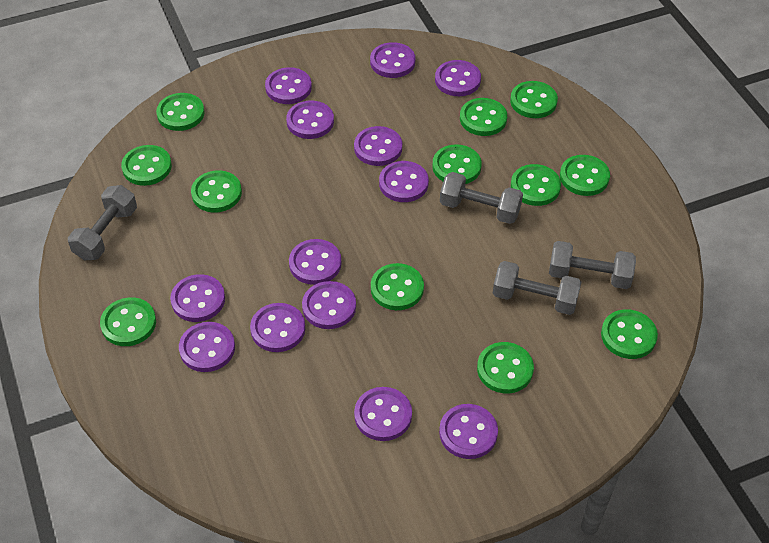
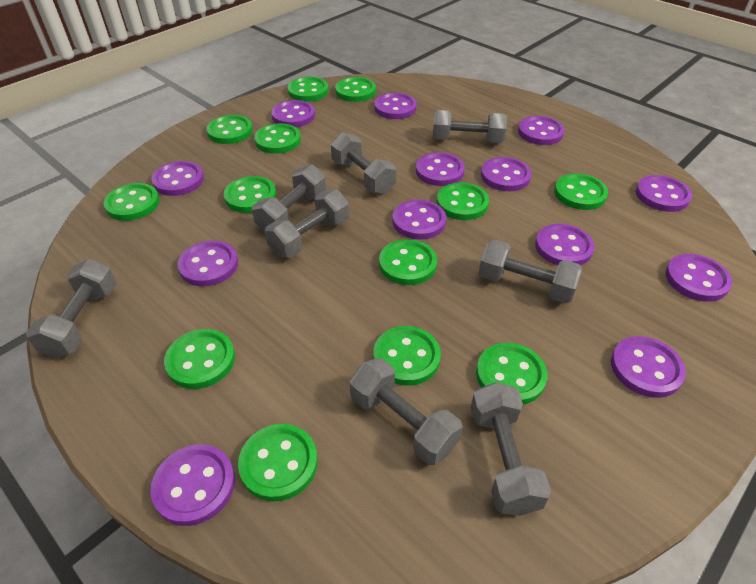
green button: [100,297,156,346] [121,145,172,186] [156,93,205,131] [191,170,242,213] [371,263,424,310] [432,144,482,184] [460,98,507,136] [477,342,534,394] [510,81,558,118] [511,164,561,206] [560,155,610,196] [601,309,658,359] = 12 -> [103,183,160,221] [164,329,235,389] [207,115,253,144] [224,176,276,213] [238,424,318,501] [254,123,301,154] [287,77,329,102] [335,77,376,102] [373,326,441,386] [379,239,437,285] [437,182,489,220] [476,343,547,405] [554,173,608,210] = 13
grey dumbbell: [68,185,137,260] [440,172,523,224] [493,261,581,315] [549,241,636,289] = 4 -> [26,259,117,358] [252,165,326,232] [265,189,349,258] [331,132,396,194] [349,358,463,465] [433,110,507,143] [471,382,551,516] [479,240,582,303] = 8

